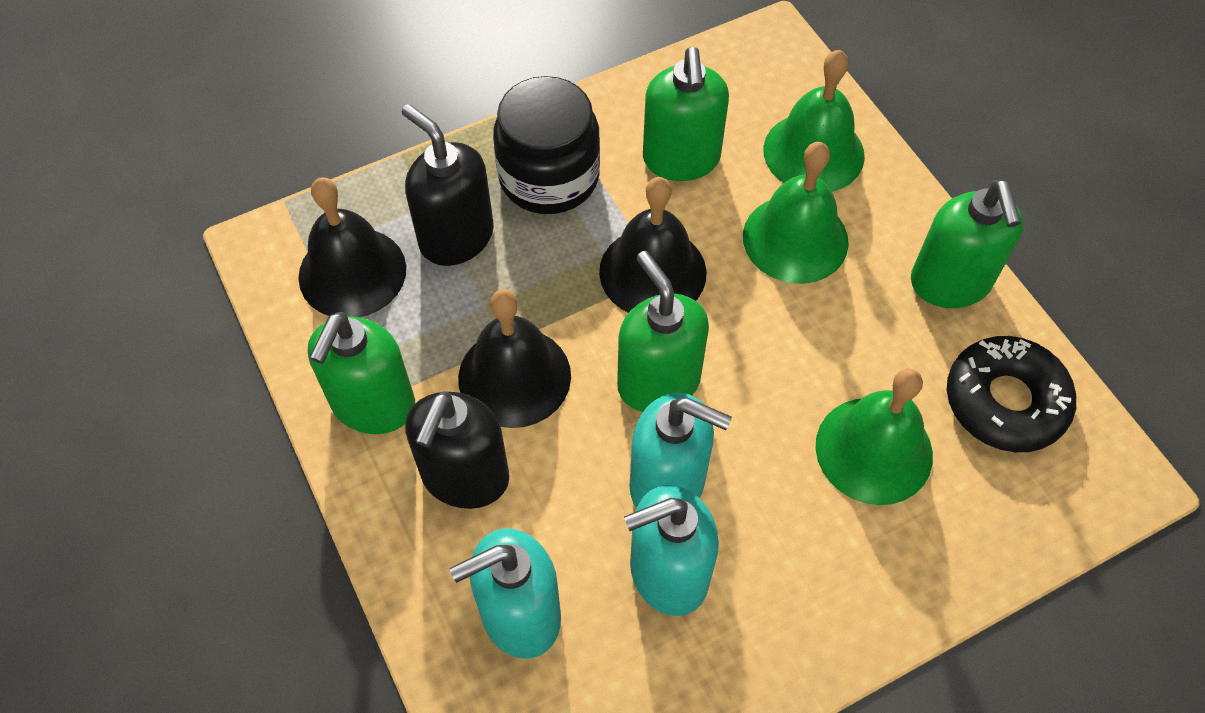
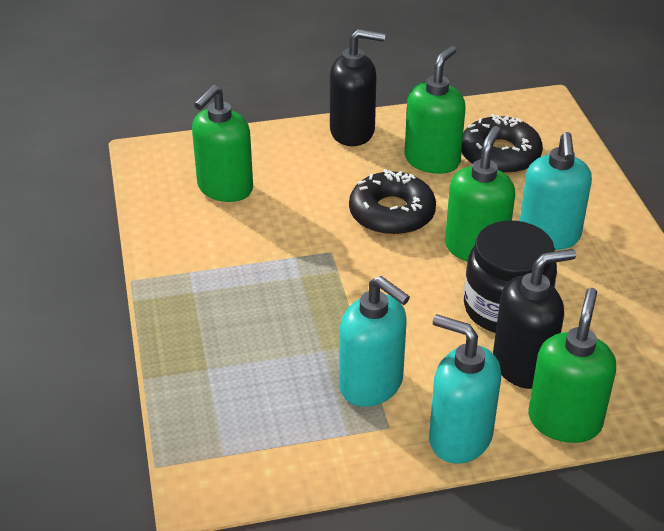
black bell: [298,177,406,317] [458,289,571,428] [599,177,707,313] = 3 -> none = 0
black donut: [947,336,1076,452] = 1 -> [349,169,436,235] [462,114,543,174] = 2
green bell: [743,142,849,284] [763,50,865,192] [816,369,933,505] = 3 -> none = 0

